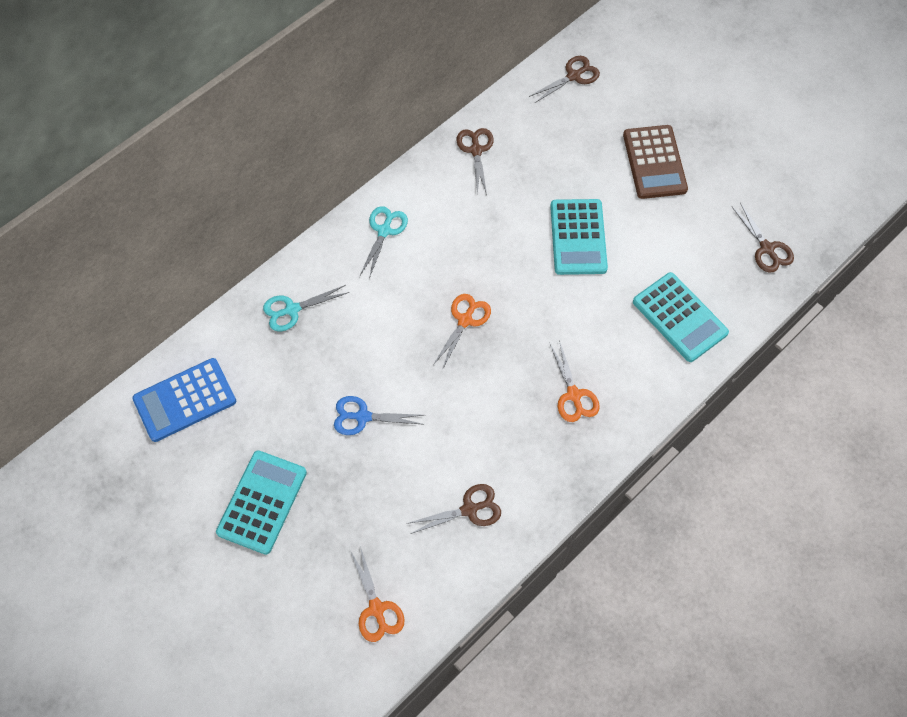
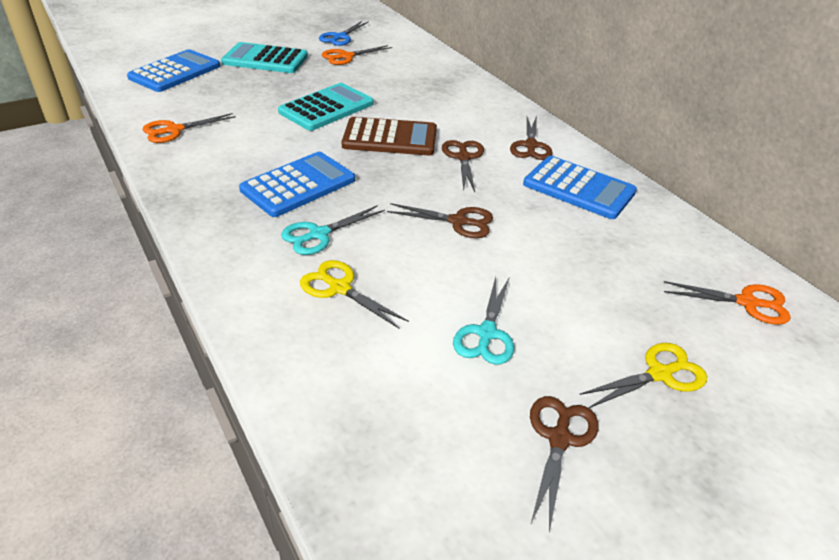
blue calculator: [132,358,236,442] = 1 -> [127,49,220,92] [239,152,355,217] [523,156,637,219] = 3
turquoise calculator: [216,450,307,555] [550,199,608,275] [633,272,729,362] = 3 -> [221,42,308,73] [278,83,374,131] = 2
yellow scissors: none = 0 -> [300,260,409,328] [579,343,707,408] = 2

